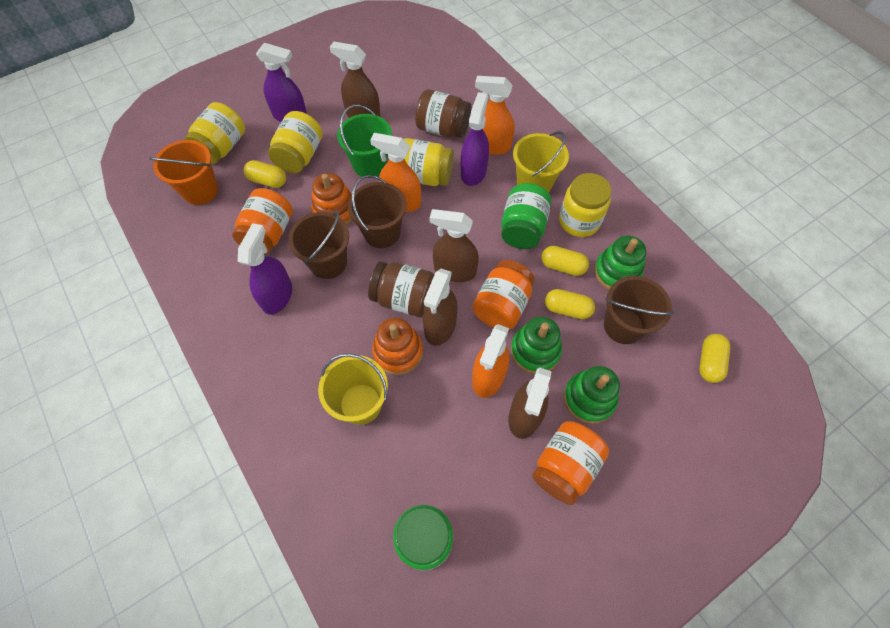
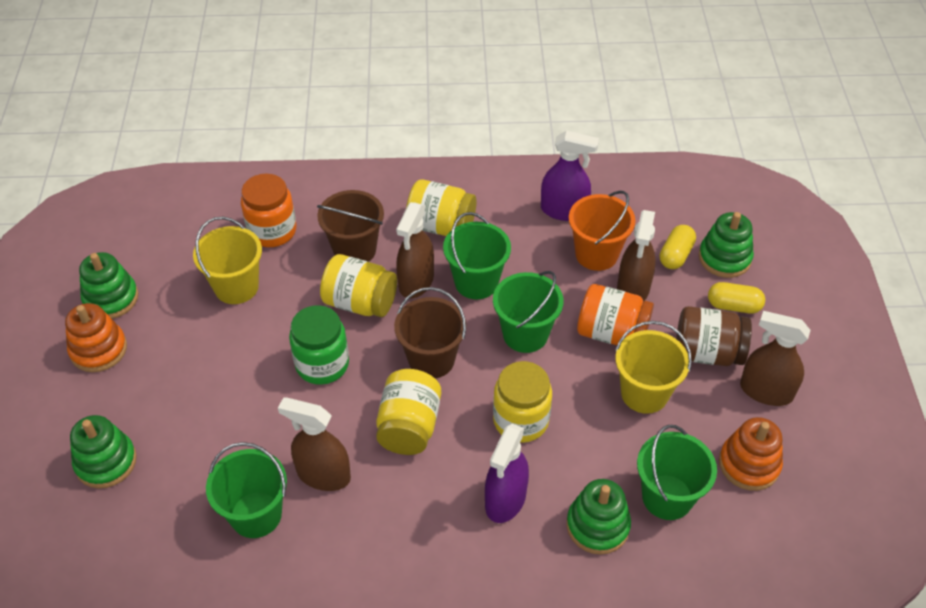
brown bucket: [288,211,349,279] [348,175,406,248] [604,276,674,344] = 3 -> [317,190,384,262] [394,287,466,379] = 2
brown jar: [368,261,434,317] [415,89,471,138] = 2 -> [676,306,752,366] = 1
green bucket: [337,105,392,178] = 1 -> [206,442,287,538] [443,212,511,299] [493,271,563,353] [637,425,717,520] = 4
green jar: [393,505,453,571] [501,183,551,249] = 2 -> [289,305,349,385] = 1
green stacking toy: [511,317,562,374] [564,366,620,424] [594,236,647,290] = 3 -> [70,415,137,488] [79,252,138,319] [566,479,631,555] [699,212,754,278] = 4
orange jar: [232,188,293,255] [472,260,535,330] [532,421,609,505] = 3 -> [241,174,296,247] [577,284,654,345] = 2
orange spray bottle: [370,133,421,212] [472,324,509,398] [475,76,514,155] = 3 -> none = 0
purple spray bottle: [238,223,292,315] [256,43,307,122] [461,92,489,186] = 3 -> [485,424,529,523] [541,131,599,221] = 2
yellow capsule: [243,160,286,188] [541,246,589,276] [545,289,595,319] [699,334,730,383] = 4 -> [660,225,696,269] [708,282,765,314] = 2

